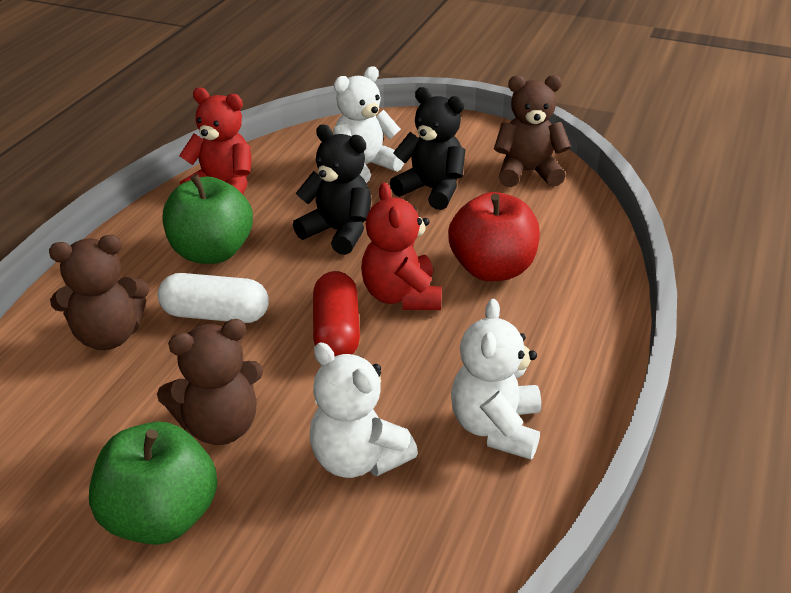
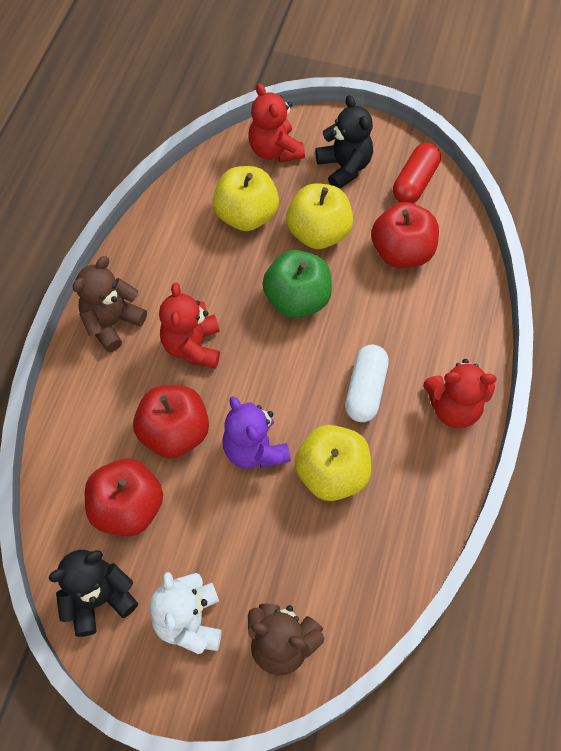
brown teddy bear: [49,235,149,350] [157,319,263,445] [494,75,571,187] = 3 -> [72,256,147,352] [248,604,324,676] = 2
green apple: [89,422,217,545] [163,174,253,264] = 2 -> [262,250,332,318] = 1
purple teddy bear: none = 0 -> [222,397,291,468] = 1
red apple: [448,192,540,281] = 1 -> [85,459,163,536] [133,385,209,459] [371,202,439,268] = 3
red teddy bear: [179,88,251,194] [361,183,442,310] = 2 -> [159,283,220,368] [248,83,305,162] [423,359,497,428] = 3
white teddy bear: [310,343,418,478] [333,66,404,183] [451,299,541,460] = 3 -> [150,572,222,654] = 1
yellow apple: none = 0 -> [213,166,279,231] [286,183,353,249] [295,425,371,501] = 3

